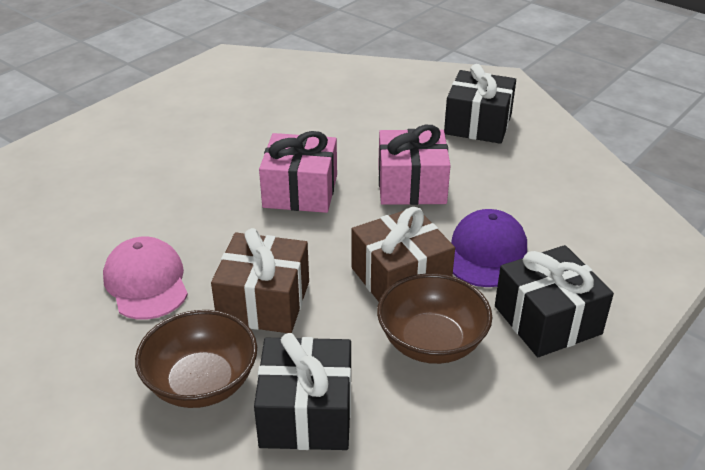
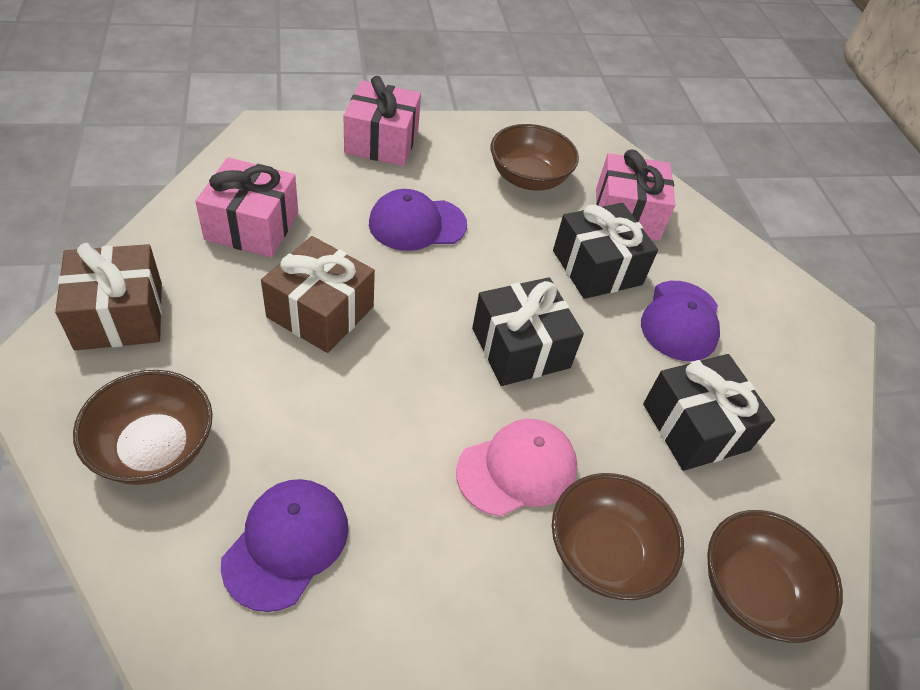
brown bowl: [135,310,257,408] [377,273,492,364] = 2 -> [73,370,213,485] [491,124,579,191] [552,473,684,600] [707,510,843,643] = 4
pink gift: [259,131,337,213] [378,125,451,205] = 2 -> [195,157,298,257] [344,76,421,166] [596,150,675,240] = 3
purple cap: [451,209,527,287] = 1 -> [221,479,348,612] [369,189,467,251] [641,281,720,361] = 3

